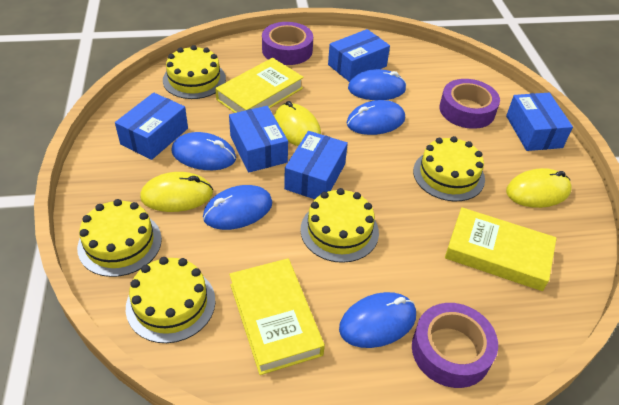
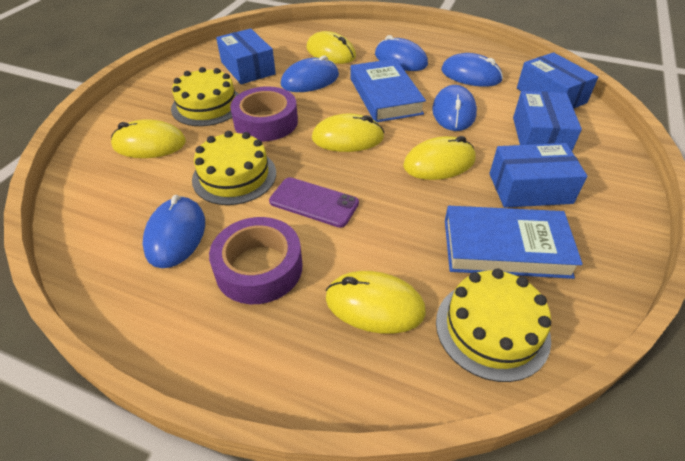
blue book: none = 0 -> [350,59,426,122] [445,206,583,279] = 2
blue box: [115,93,188,160] [229,106,288,172] [284,131,348,199] [328,29,390,82] [506,93,573,151] = 5 -> [216,28,276,84] [489,143,587,208] [513,91,582,151] [517,52,598,109] = 4
purple phone: none = 0 -> [269,177,359,228] = 1
purple tape: [262,22,313,65] [412,303,498,388] [440,79,500,129] = 3 -> [209,217,303,304] [230,86,298,141] = 2
yellow book: [215,58,304,113] [229,258,325,375] [445,207,556,291] = 3 -> none = 0
yellow cake: [77,199,162,277] [126,257,216,343] [163,45,226,99] [300,188,379,263] [413,136,485,201] = 5 -> [171,67,239,126] [192,131,276,205] [436,269,551,382] = 3
yellow mouse: [140,172,213,212] [274,101,321,146] [506,168,572,208] = 3 -> [111,119,186,158] [306,31,356,64] [312,113,385,152] [326,271,426,334] [403,136,476,180] = 5

